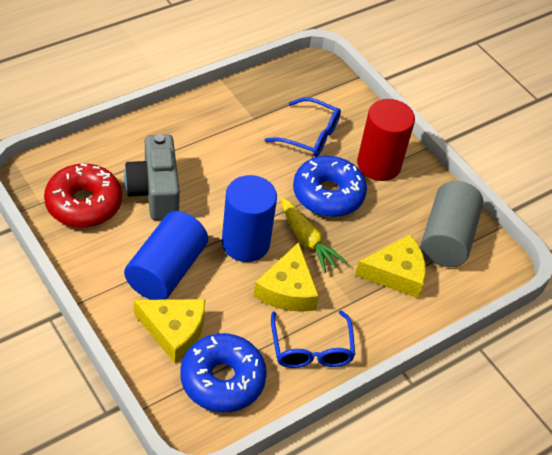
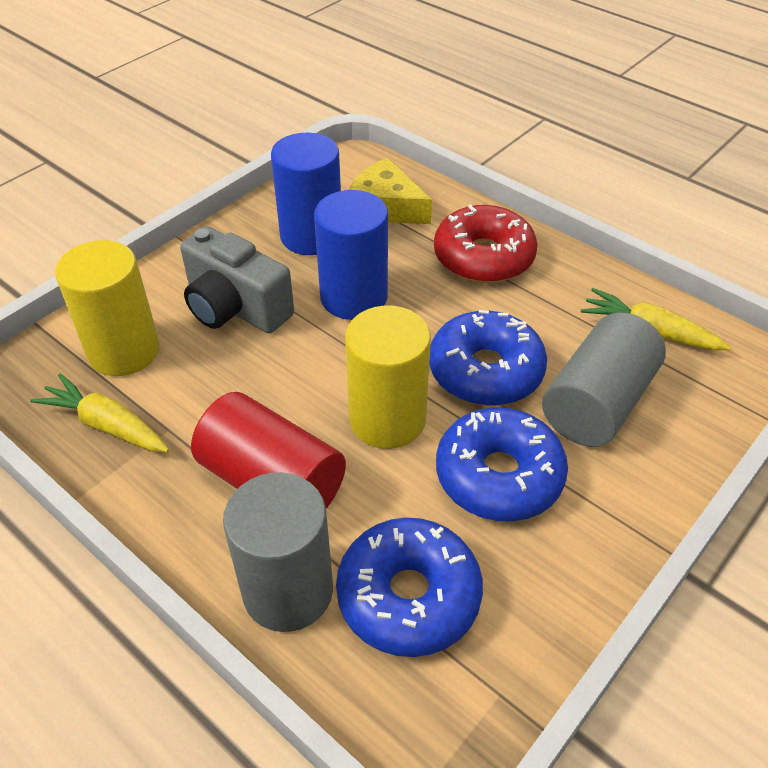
blue donut: [180,333,267,412] [293,156,367,217] = 2 -> [336,517,483,657] [429,310,547,406] [436,407,568,522] = 3
blue glasses: [264,97,341,157] [271,310,355,368] = 2 -> none = 0
grey cylinder: [421,181,483,267] = 1 -> [223,472,333,632] [542,312,666,447] = 2
yellow carrot: [281,197,347,273] = 1 -> [30,374,169,452] [581,288,731,350] = 2
yellow cheese: [134,299,205,363] [254,242,319,312] [355,234,426,298] = 3 -> [349,158,432,224] = 1
yellow cylinder: none = 0 -> [55,240,160,376] [345,306,431,449] = 2

